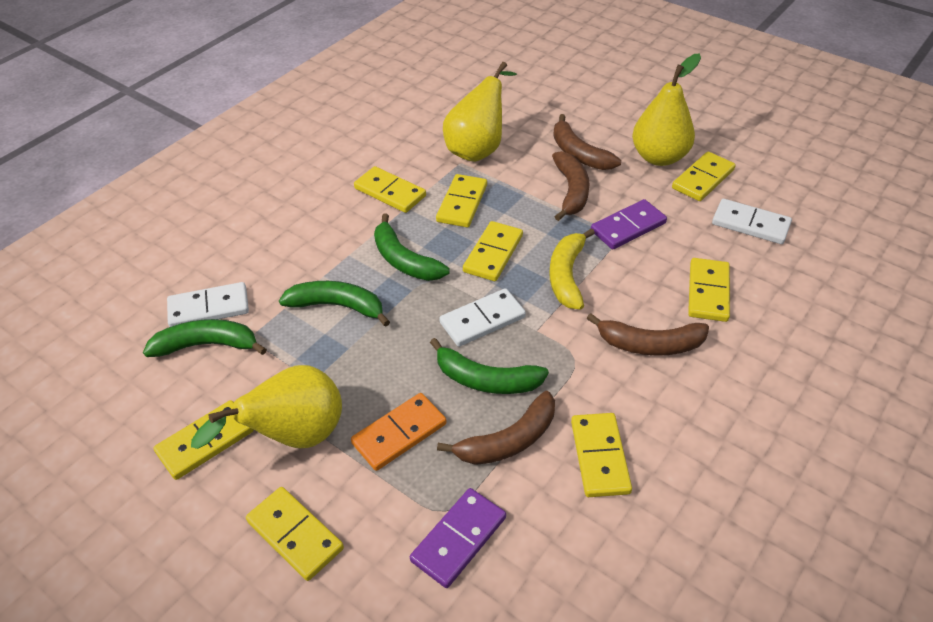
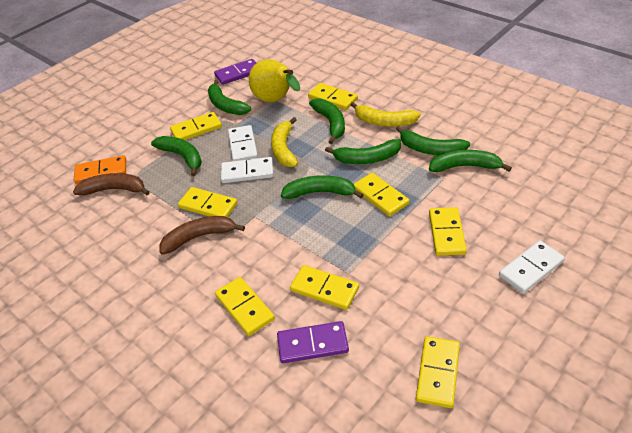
brown banana: [437,391,555,465] [552,151,589,221] [553,114,621,170] [587,313,709,356] = 4 -> [73,173,150,195] [160,216,245,255] = 2
green banana: [143,319,267,357] [279,281,390,327] [374,213,449,281] [430,338,549,394] = 4 -> [151,136,202,176] [208,80,251,115] [281,175,363,199] [309,99,345,144] [325,139,401,164] [396,126,470,155] [429,150,512,172] = 7
yellow banana: [550,228,595,310] = 1 -> [271,117,298,167] [350,102,421,127] = 2
yellow pear: [191,365,342,449] [443,62,517,162] [632,53,701,166] = 3 -> [249,59,300,102] = 1

